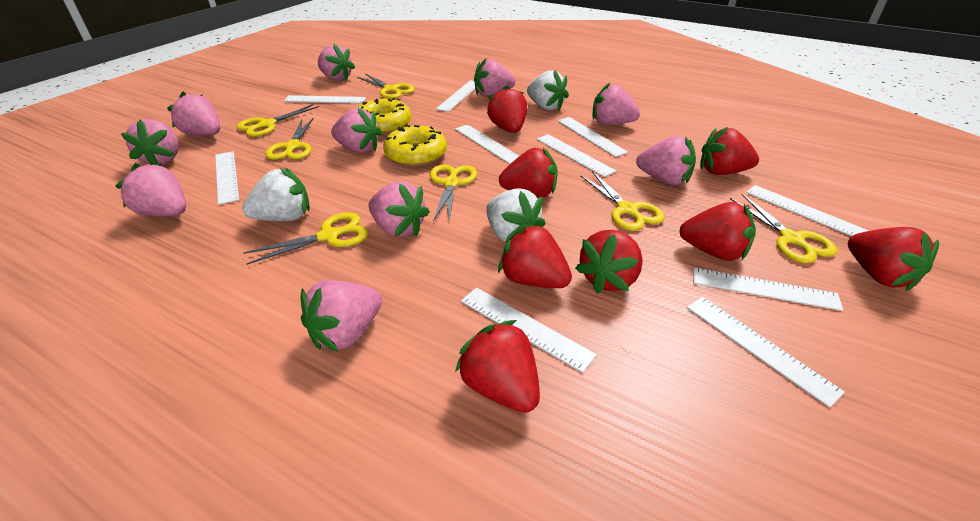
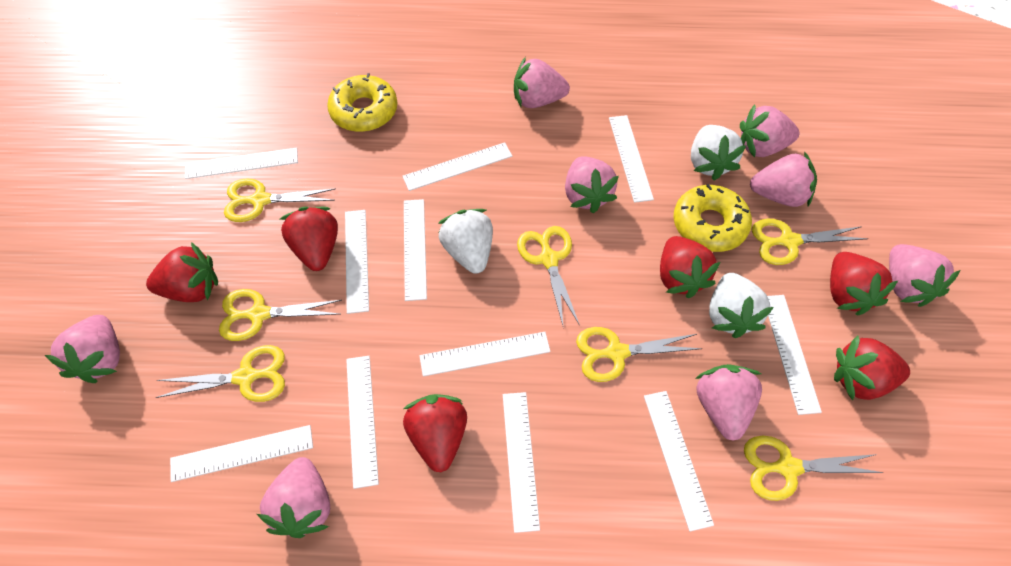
pink strawberry: [115,163,186,217] [121,119,179,165] [167,92,220,136] [301,280,382,352] [318,44,355,81] [331,108,382,153] [369,182,430,237] [474,58,515,97] [593,82,640,125] [636,136,696,185] = 10 -> [45,315,120,383] [257,457,330,538] [514,57,570,108] [565,156,619,213] [695,364,762,441] [740,104,799,158] [750,152,817,207] [889,244,960,307] = 8
red strawberry: [455,320,540,413] [487,85,527,133] [498,223,572,288] [499,148,558,198] [575,230,643,294] [679,202,756,261] [700,127,759,175] [848,227,939,291] = 8 -> [146,242,218,302] [280,207,338,271] [403,394,467,472] [660,236,720,298] [830,252,898,315] [834,336,910,401] = 6
white ruler: [215,151,239,205] [284,95,366,104] [436,80,475,112] [455,124,519,164] [461,287,597,373] [536,134,616,177] [558,117,628,157] [687,297,845,408] [693,268,843,311] [746,185,869,237] = 10 -> [170,425,313,482] [185,148,298,179] [345,210,369,314] [346,356,379,489] [402,142,512,191] [404,199,427,301] [419,332,551,377] [503,392,540,533] [609,115,654,203] [644,391,714,531] [767,295,822,415] = 11

